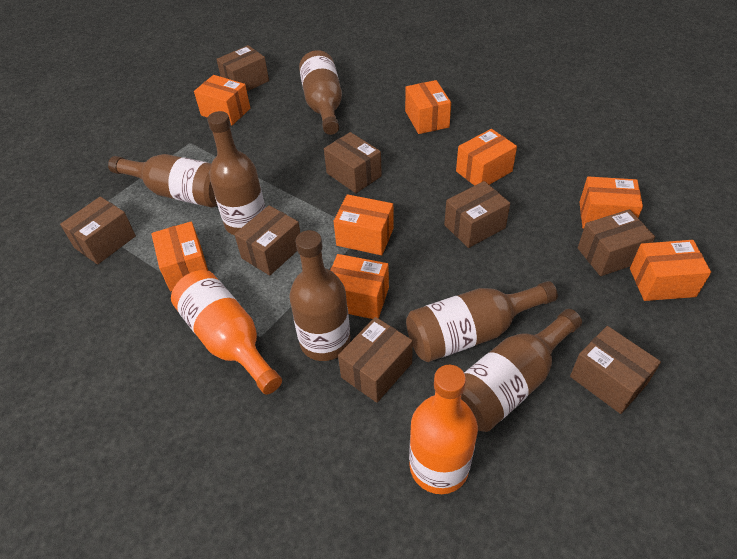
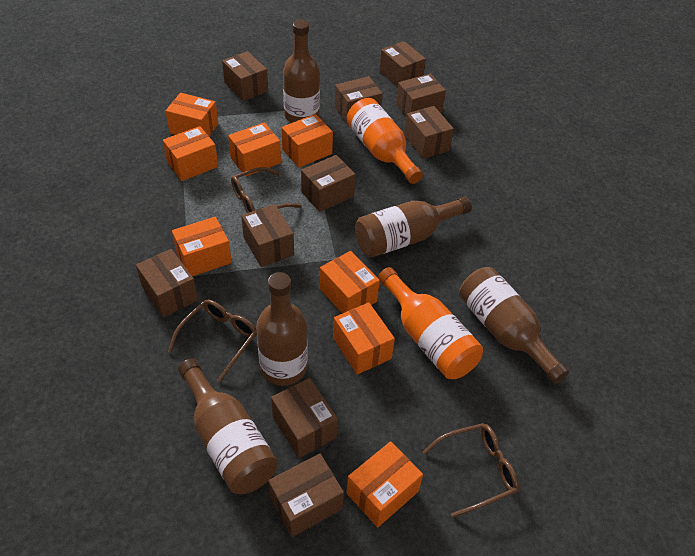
brown bottle: [108,154,217,208] [207,111,265,235] [289,230,350,361] [299,50,342,135] [406,281,558,362] [461,309,582,432] = 6 -> [178,359,278,494] [256,272,308,386] [283,20,320,123] [355,197,472,258] [459,267,569,384] = 5
brown box: [60,197,136,265] [216,45,269,91] [234,205,300,275] [324,132,382,193] [338,317,413,403] [444,181,510,248] [570,326,661,414] [578,209,655,276] = 8 -> [136,249,198,317] [222,51,268,101] [241,204,294,267] [268,454,344,537] [271,378,338,458] [301,155,356,212] [335,76,383,124] [379,41,426,87] [396,74,446,116] [404,106,454,159] = 10
brown glasses: none = 0 -> [168,300,257,382] [231,167,302,213] [423,423,519,518] = 3

